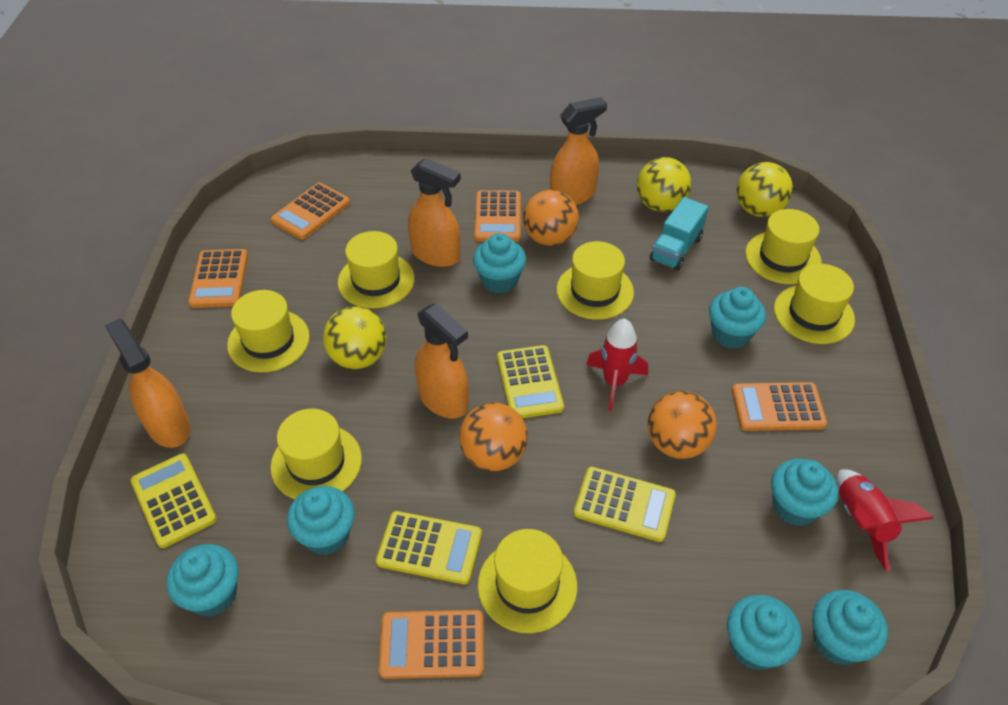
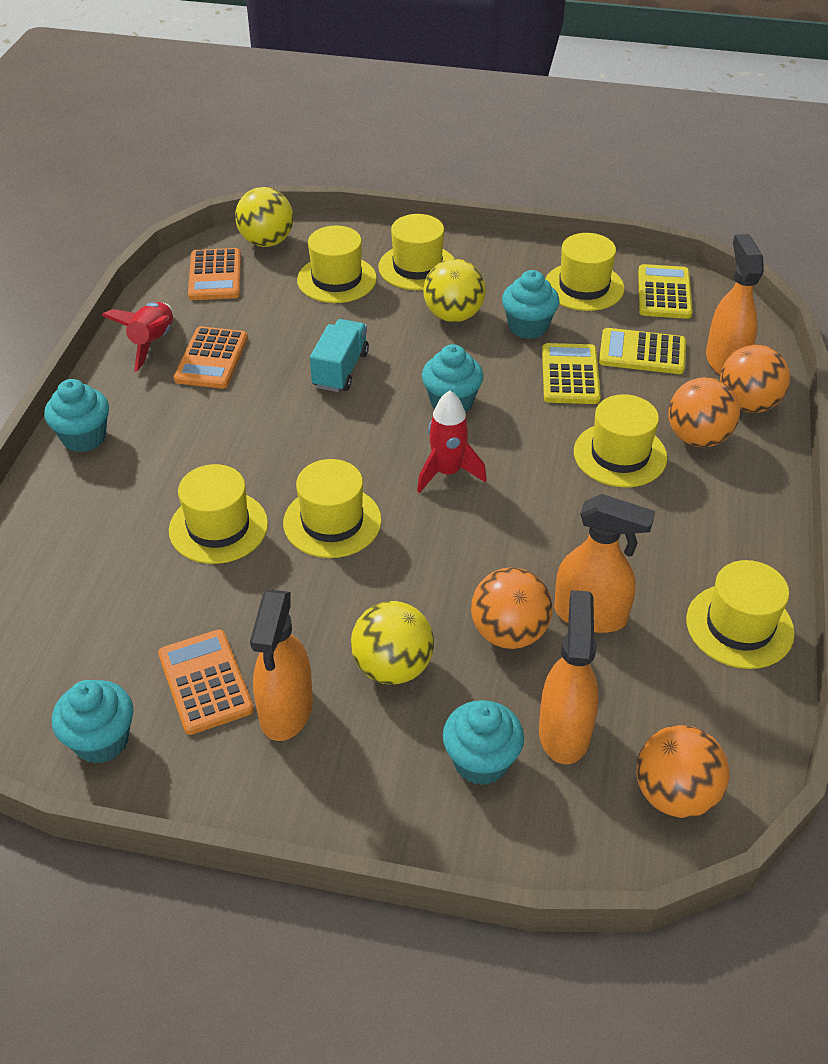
orange ball: [459,403,528,471] [523,190,579,246] [647,391,717,459] = 3 -> [471,567,553,649] [636,725,730,818] [668,378,740,447] [720,345,790,413] = 4
orange calculator: [188,249,248,308] [271,183,350,240] [379,610,484,679] [474,190,521,242] [732,382,827,431] = 5 -> [158,629,254,735] [174,326,248,389] [188,248,241,300] = 3
turquoise cupcake: [167,544,239,617] [287,486,355,555] [473,233,526,294] [709,287,766,349] [727,595,802,671] [771,459,838,526] [812,590,888,665] = 7 -> [44,379,109,452] [52,680,134,764] [422,344,483,413] [442,700,524,785] [502,270,559,339] = 5
yellow calculator: [130,453,217,548] [376,511,482,584] [497,345,564,418] [574,467,676,542] = 4 -> [542,343,601,404] [599,328,686,374] [638,264,692,319] = 3

